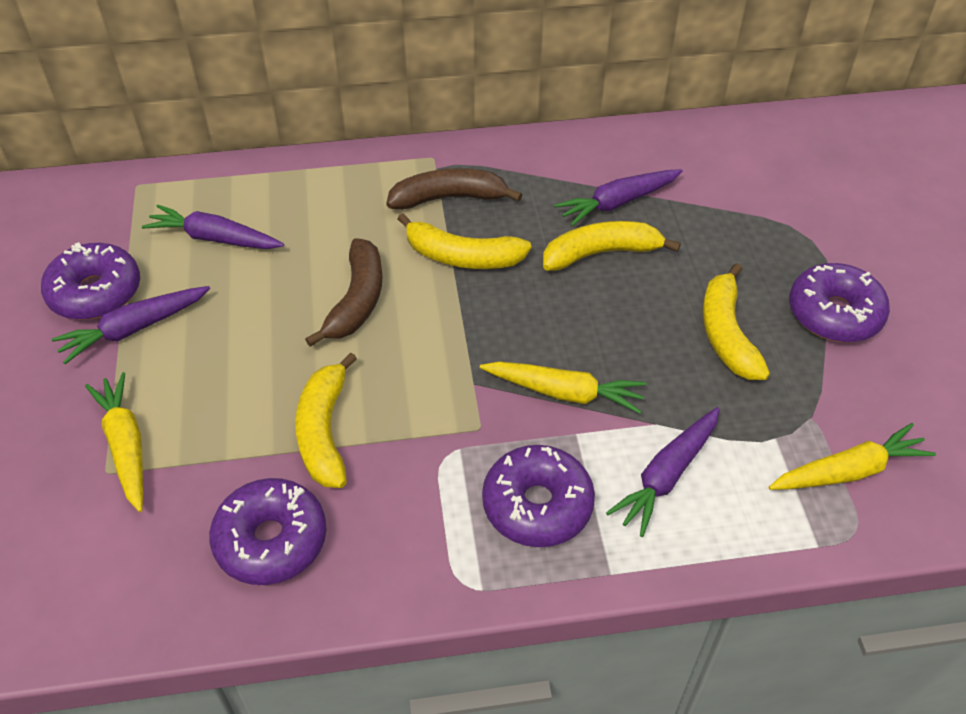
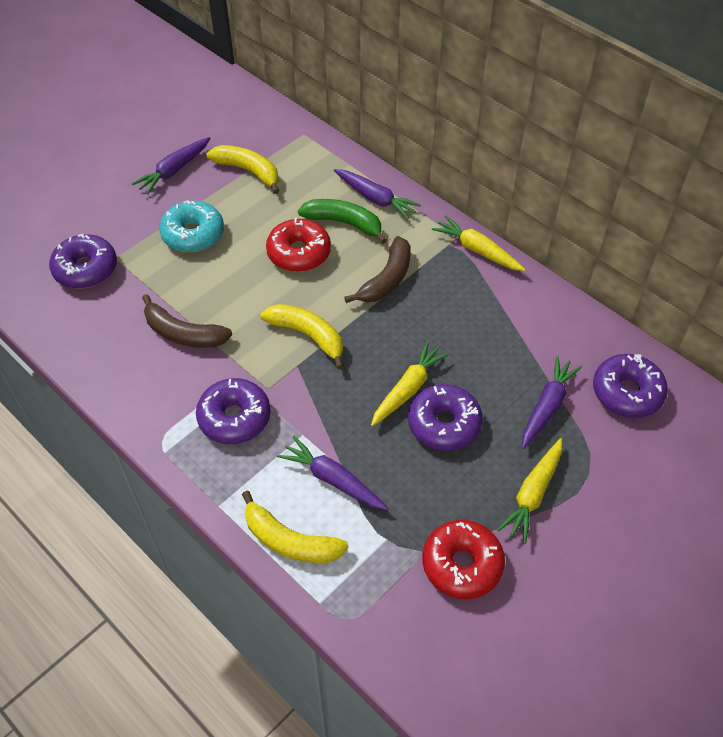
green banana: none = 0 -> [298,199,387,244] = 1
red donut: none = 0 -> [266,218,331,272] [422,520,505,599] = 2
turquoise donut: none = 0 -> [159,200,224,253] = 1
yellow banana: [295,352,357,488] [398,213,532,269] [543,221,681,271] [702,263,770,380] = 4 -> [206,145,279,194] [242,491,349,563] [260,304,344,369] = 3

